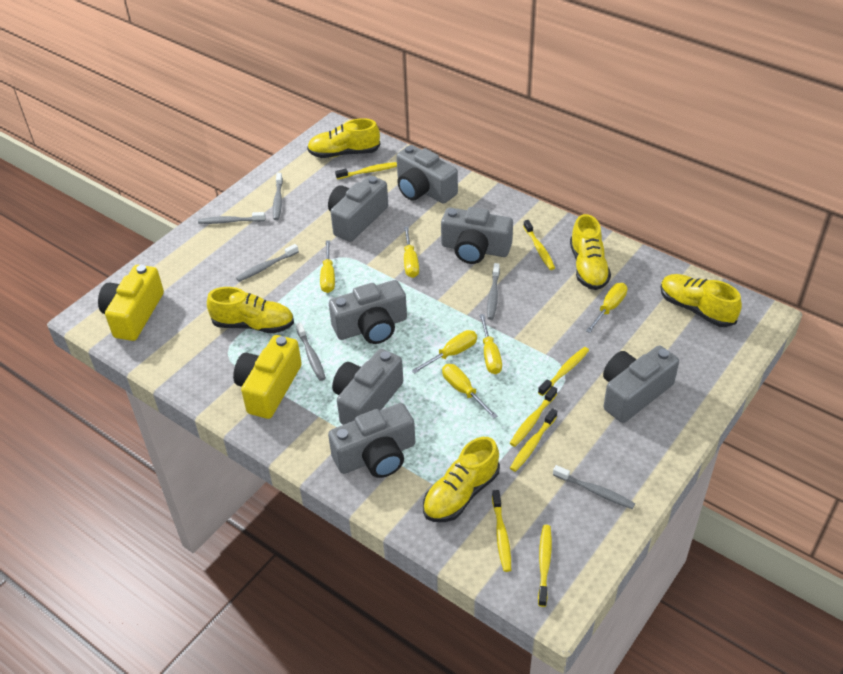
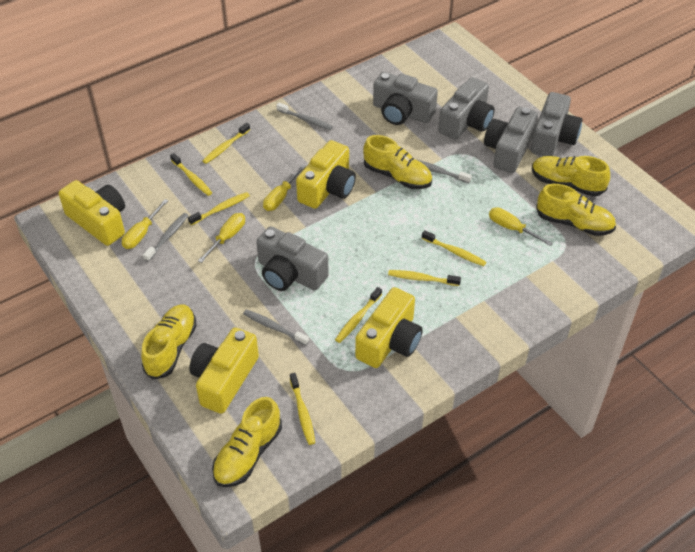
grey camera: [328,175,388,242] [328,403,415,478] [329,280,407,344] [332,349,403,425] [396,145,458,204] [441,207,513,264] [603,346,679,423] = 7 -> [256,226,329,291] [373,72,438,125] [438,77,495,140] [484,107,538,173] [531,92,583,156] = 5
grey toothbrush: [198,212,265,224] [236,244,299,282] [273,173,283,220] [296,322,326,381] [487,263,500,320] [553,465,635,509] = 6 -> [143,213,189,262] [243,309,309,345] [276,103,333,130] [417,160,472,183] = 4
yellow camera: [98,265,164,341] [233,335,302,419] = 2 -> [59,180,125,246] [189,328,259,414] [296,140,356,209] [355,287,423,368] = 4
yellow screwdriver: [320,240,335,293] [404,227,419,278] [412,330,477,373] [442,364,497,419] [480,314,502,374] [586,283,627,333] = 6 -> [122,199,168,249] [198,213,245,263] [263,165,306,211] [489,207,553,246] = 4

